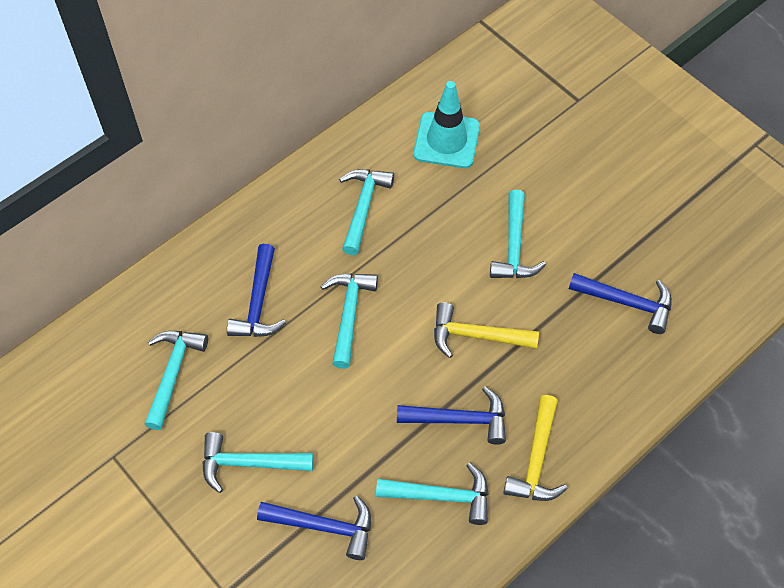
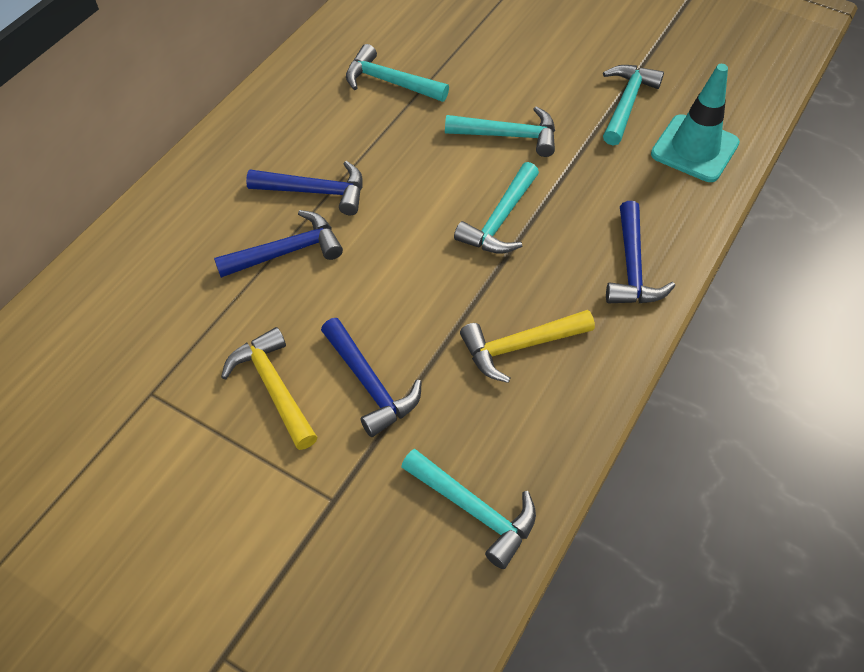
turquoise hammer: [144,331,208,430] [202,432,314,493] [321,274,378,369] [339,169,394,255] [376,463,489,525] [490,190,546,278] = 6 -> [346,44,449,102] [401,449,536,569] [445,106,555,157] [454,162,539,254] [603,65,664,145] = 5

